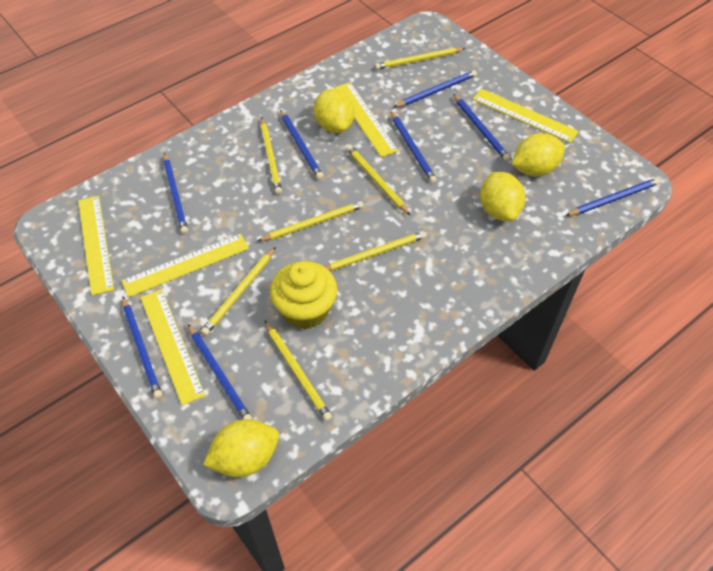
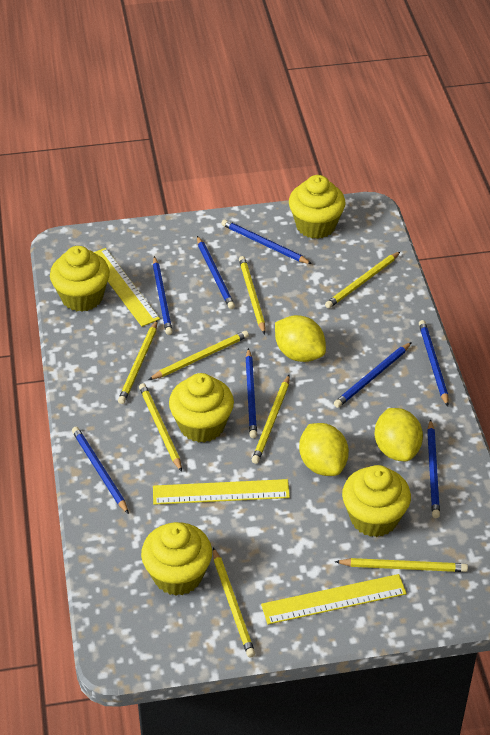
yellow cupcake: [270,261,337,329] = 1 -> [50,246,110,312] [141,522,212,596] [169,373,234,443] [289,175,346,239] [342,465,411,537] = 5
yellow lemon: [203,419,279,477] [314,89,355,133] [480,172,525,221] [512,133,565,176] = 4 -> [275,315,326,362] [299,423,349,476] [375,408,423,461] = 3
yellow pencil: [201,247,276,336] [258,201,364,241] [261,118,282,194] [265,321,332,421] [325,231,426,271] [346,145,410,215] [375,48,466,70] = 7 -> [118,320,157,404] [139,383,182,472] [148,331,249,380] [213,547,255,657] [239,256,265,334] [252,375,290,464] [325,251,401,308] [335,558,468,572] = 8
yellow ruler: [78,196,114,295] [122,234,249,297] [141,289,205,406] [334,82,398,157] [473,89,579,143] = 5 -> [94,248,160,327] [153,479,290,505] [261,574,407,625] = 3

